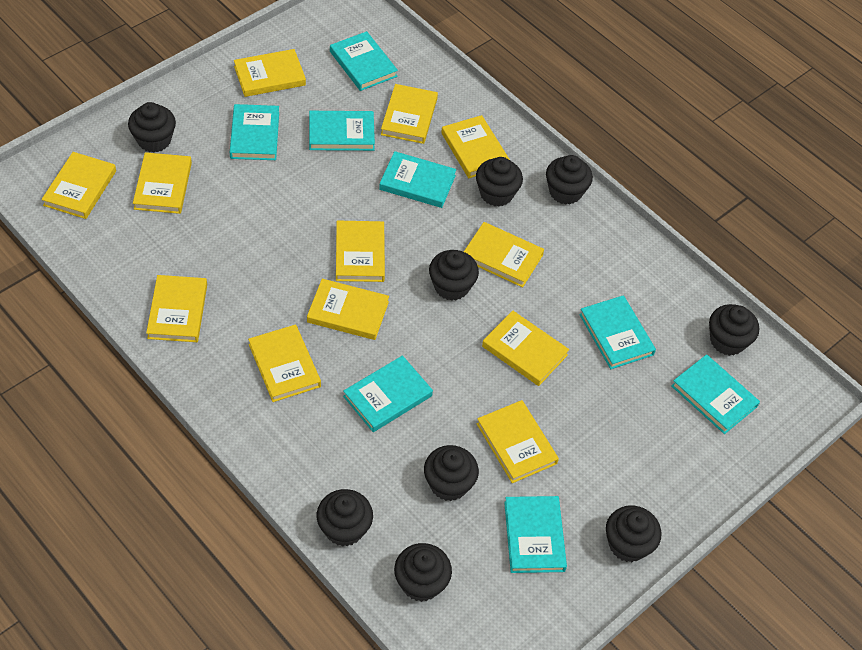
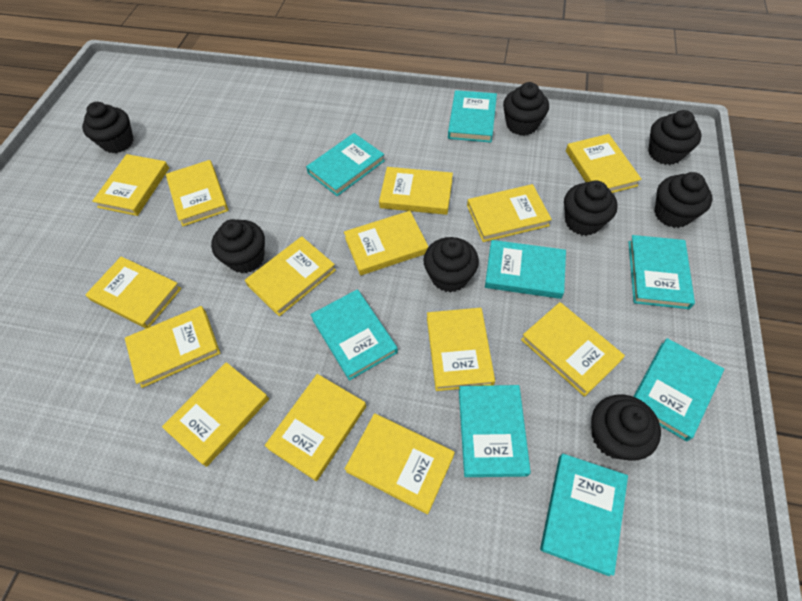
black cupcake: [128,102,176,153] [317,489,373,547] [394,543,452,602] [424,445,479,501] [429,250,479,301] [476,157,523,207] [546,155,593,205] [606,505,662,562] [709,304,759,356] = 9 -> [82,102,134,153] [211,219,265,273] [423,237,479,293] [503,82,549,135] [564,180,618,236] [591,394,661,461] [648,110,702,165] [655,172,712,228] = 8
yellow book: [41,152,116,219] [133,152,192,214] [146,275,207,342] [234,49,306,97] [248,324,321,402] [307,279,389,340] [336,220,385,282] [381,84,438,144] [441,115,510,178] [464,222,544,288] [477,400,559,483] [482,311,569,386] = 12 -> [85,257,182,328] [92,154,169,216] [125,306,220,388] [162,362,269,467] [166,160,228,226] [245,236,336,316] [265,374,366,481] [344,211,429,275] [345,413,455,514] [379,167,453,215] [427,308,495,391] [467,184,552,242] [521,302,625,397] [566,134,642,193] = 14

